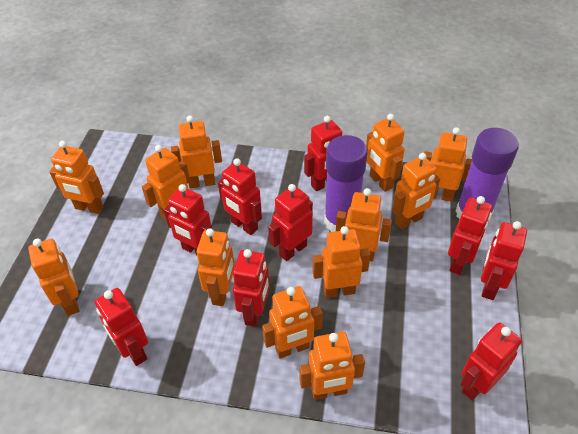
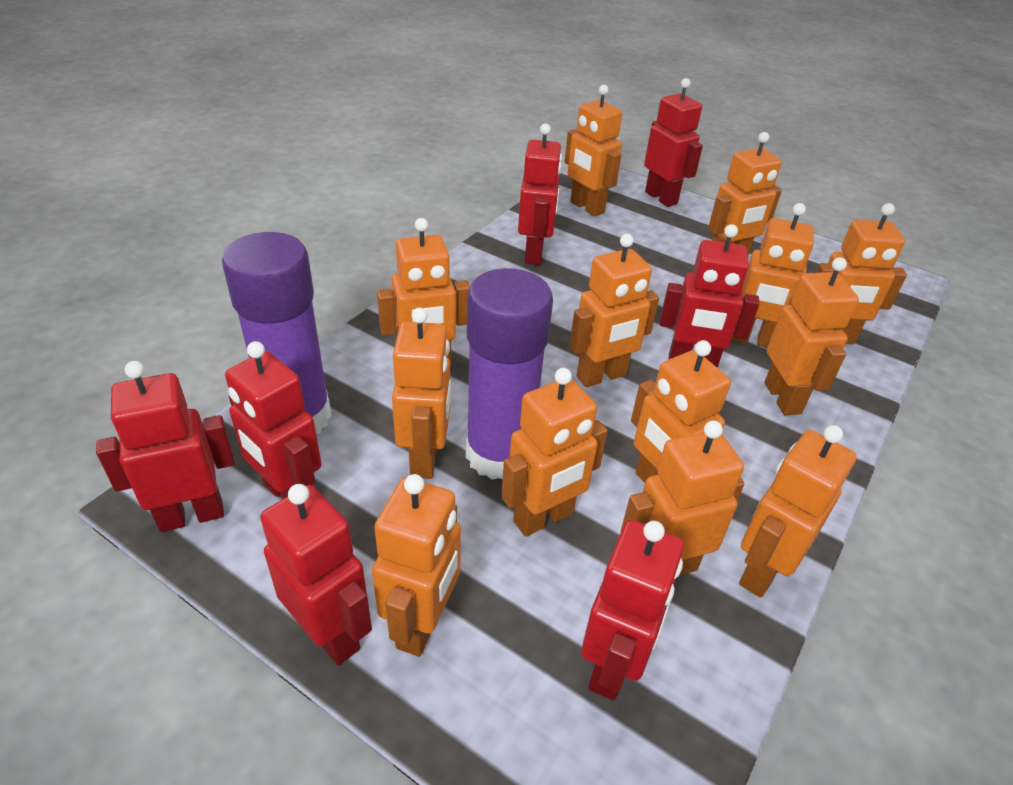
orange robot: [28,239,79,316] [50,141,104,214] [142,145,190,221] [171,115,222,188] [196,228,235,306] [262,286,323,359] [299,332,365,400] [312,226,370,298] [336,188,392,261] [366,114,404,192] [392,153,440,229] [424,127,472,202] = 12 -> [372,474,461,657] [377,218,470,364] [392,308,451,479] [501,368,608,537] [565,85,622,216] [569,234,659,387] [621,421,744,576] [631,340,731,483] [708,132,782,256] [732,203,814,347] [739,425,857,598] [764,257,859,415] [816,203,907,344] = 13
red robot: [95,288,148,366] [164,184,212,256] [218,158,262,235] [233,249,270,327] [268,184,313,261] [304,116,342,191] [448,196,492,275] [460,322,522,401] [481,221,527,300] = 9 -> [96,361,235,532] [225,341,322,499] [260,484,372,665] [518,123,562,265] [581,520,684,701] [644,78,703,207] [660,224,760,368] = 7

